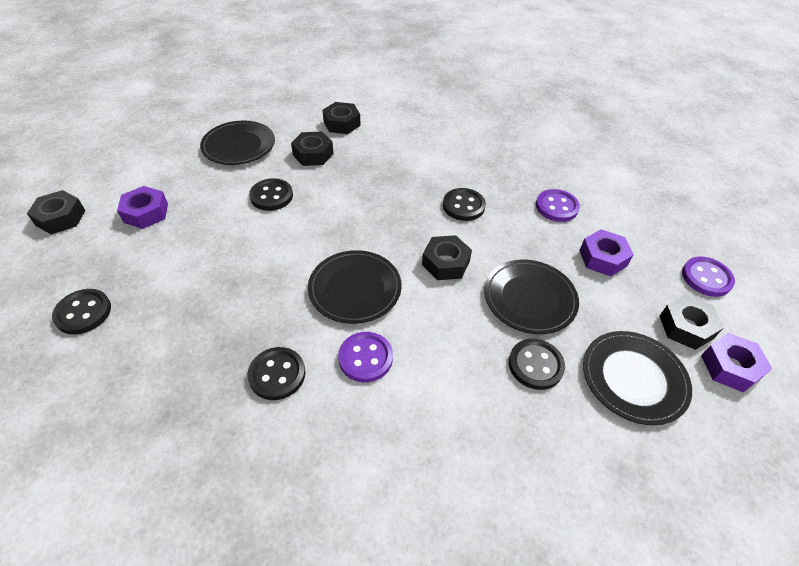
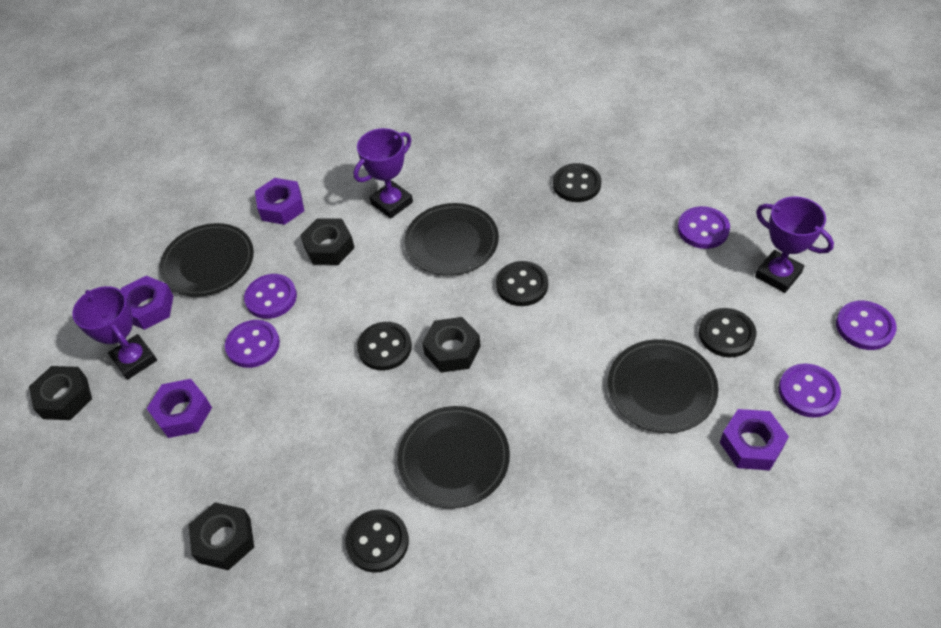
black nut: [27,190,86,234] [291,132,334,166] [322,102,361,134] [422,235,472,280] [659,295,724,350] = 5 -> [29,366,92,420] [189,502,254,570] [300,219,355,265] [422,317,481,373] = 4
purple button: [338,332,393,382] [536,189,580,222] [682,257,735,297] = 3 -> [225,320,280,368] [244,274,297,319] [678,206,730,249] [779,364,841,418] [836,301,897,350] = 5
purple nut: [117,186,168,229] [579,229,634,276] [701,333,772,393] = 3 -> [121,276,173,330] [147,379,212,438] [255,178,304,225] [720,409,789,471] = 4
purple trophy: none = 0 -> [72,286,157,380] [354,128,413,219] [755,196,834,293] = 3

